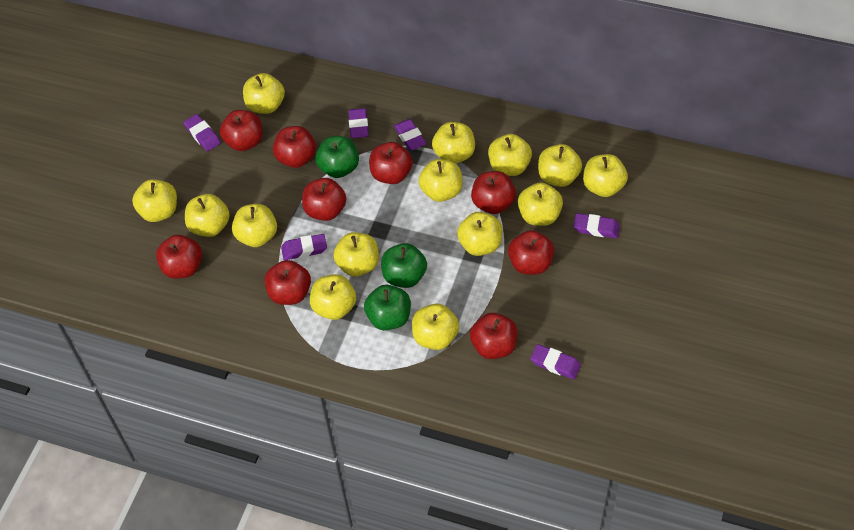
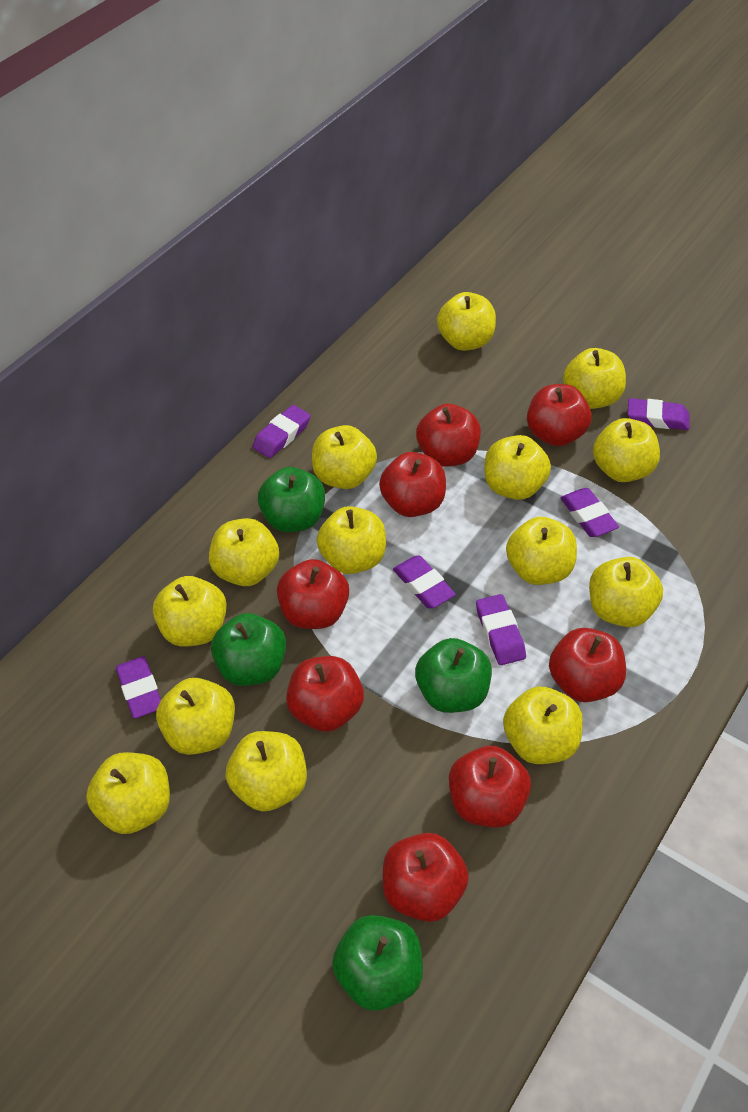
green apple: [315,136,359,178] [364,285,411,330] [381,243,427,288] = 3 -> [211,613,286,686] [258,467,325,532] [332,915,423,1011] [415,638,492,713] = 4
red apple: [156,235,202,279] [220,110,263,151] [264,260,311,305] [273,126,316,168] [302,178,346,221] [369,142,413,184] [470,313,518,359] [471,171,516,214] [508,230,554,275] = 9 -> [277,559,349,629] [286,656,364,732] [379,452,446,517] [383,833,469,922] [416,404,481,467] [449,746,531,827] [527,384,592,446] [549,628,626,702] = 8

